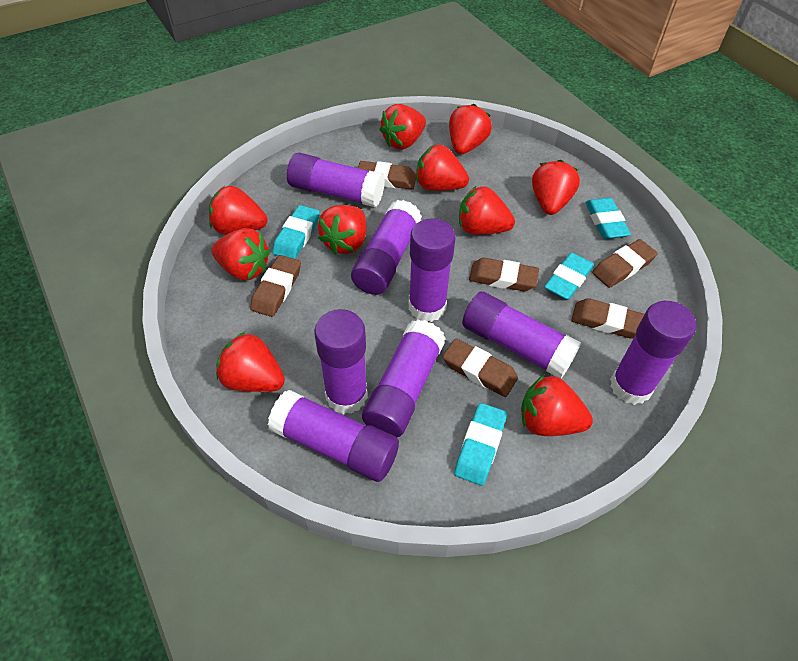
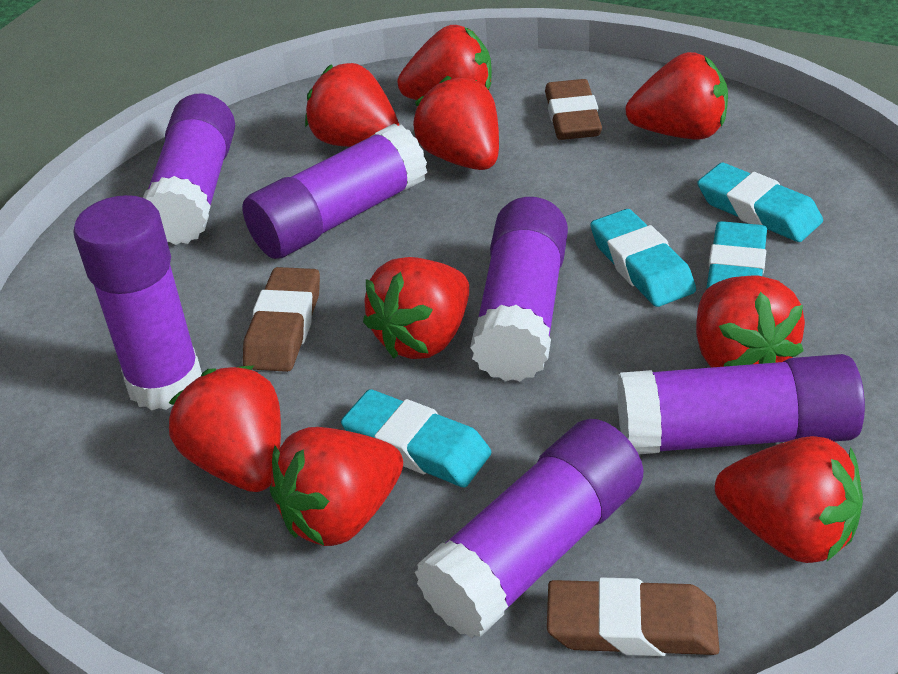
brown eraser: [250,255,301,317] [358,161,416,190] [443,339,518,397] [469,258,539,292] [571,298,645,339] [592,239,658,288] = 6 -> [243,267,320,372] [545,79,602,140] [547,577,720,656] = 3
purple glue stick: [268,390,399,482] [287,153,385,207] [314,309,368,414] [351,200,422,295] [362,320,446,437] [409,218,455,322] [462,292,581,378] [610,301,696,405] = 8 -> [73,195,202,410] [143,93,235,245] [242,123,427,259] [415,419,643,638] [470,197,568,381] [617,354,865,454] = 6
red strawberry: [209,186,267,235] [211,228,270,280] [216,332,285,392] [318,205,366,255] [379,104,426,149] [416,145,469,191] [449,104,492,154] [459,186,515,235] [521,374,593,436] [532,160,580,215] = 10 -> [168,366,281,492] [270,427,403,546] [305,63,399,147] [363,257,469,359] [397,25,492,100] [413,76,499,170] [626,52,728,139] [696,275,805,368] [715,436,863,563] = 9

